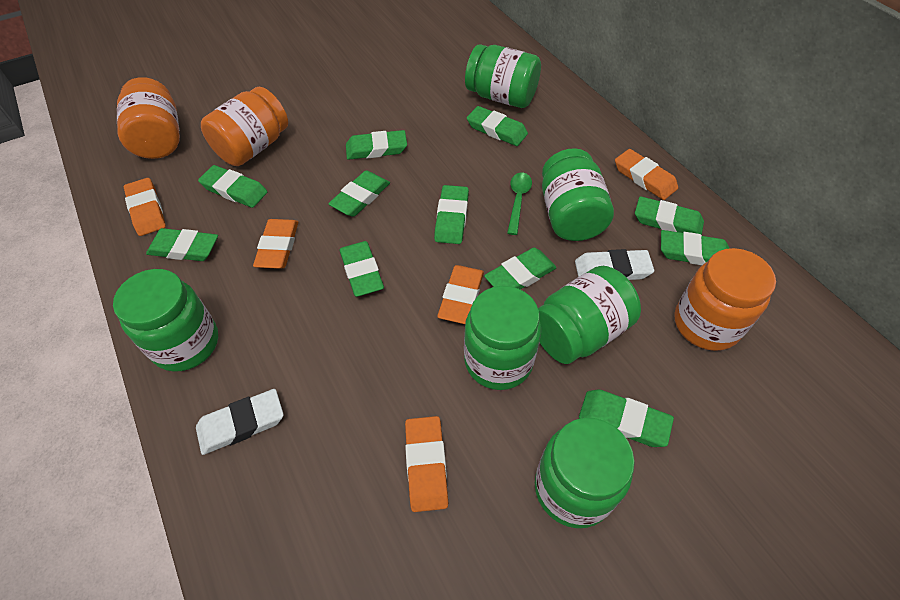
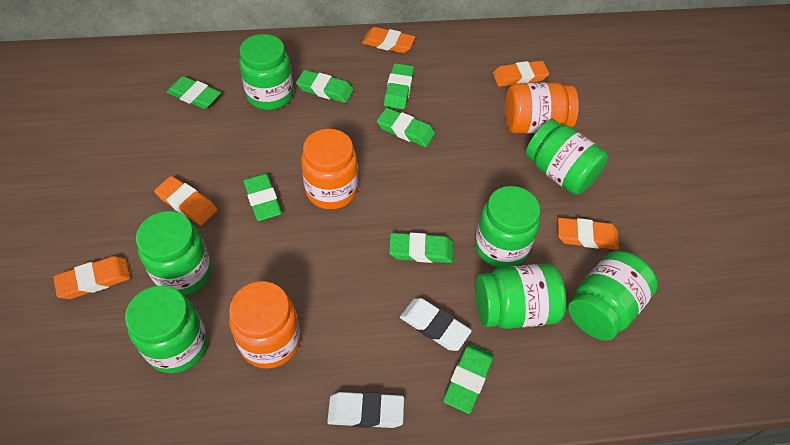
green eraser: [146,228,218,261] [198,165,267,208] [328,171,390,217] [339,241,384,297] [346,130,407,160] [434,185,469,244] [467,106,528,146] [484,248,556,290] [579,390,674,447] [635,196,704,235] [661,230,730,265] = 11 -> [167,76,221,109] [243,173,282,221] [296,70,353,103] [377,108,435,147] [384,63,414,109] [389,233,453,263] [443,344,494,414] = 7
green jar: [113,269,218,372] [464,286,541,390] [465,44,541,108] [535,418,635,528] [538,266,641,364] [542,148,614,241] = 6 -> [125,285,207,373] [136,211,212,296] [239,34,293,110] [475,186,540,268] [475,263,566,329] [526,120,608,195] [568,251,658,341] = 7
green spoon: [507,173,532,235] = 1 -> none = 0

